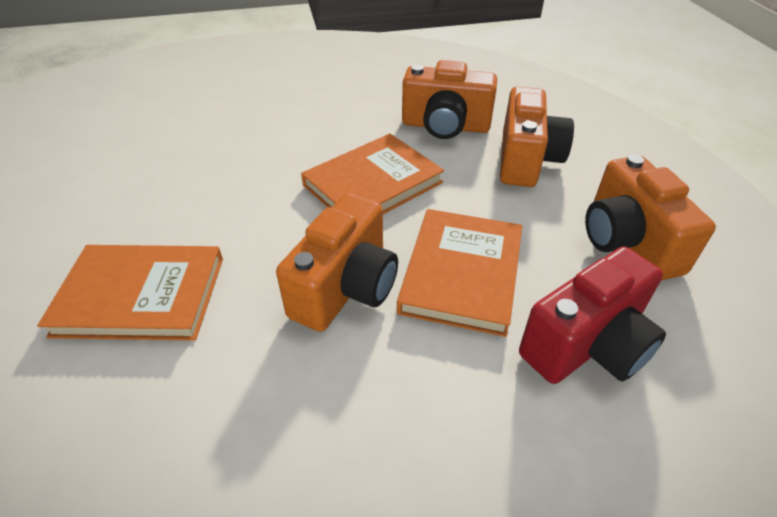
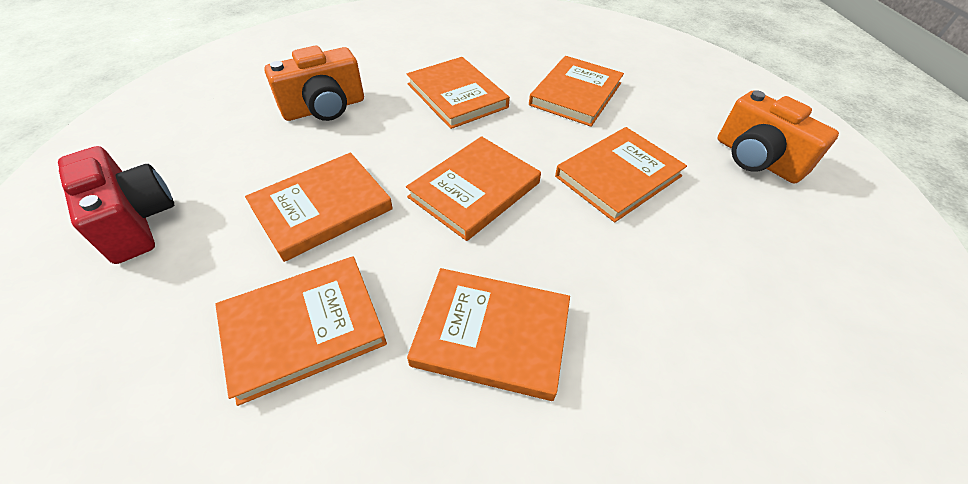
orange book: [37,245,223,340] [301,134,444,214] [397,209,522,337] = 3 -> [215,256,387,406] [245,153,393,262] [406,136,541,241] [407,57,510,129] [407,268,570,401] [529,56,624,127] [555,127,687,222] = 7
orange camera: [276,193,398,332] [402,60,497,139] [500,87,574,187] [585,154,716,281] = 4 -> [264,46,364,121] [717,90,839,184] = 2

